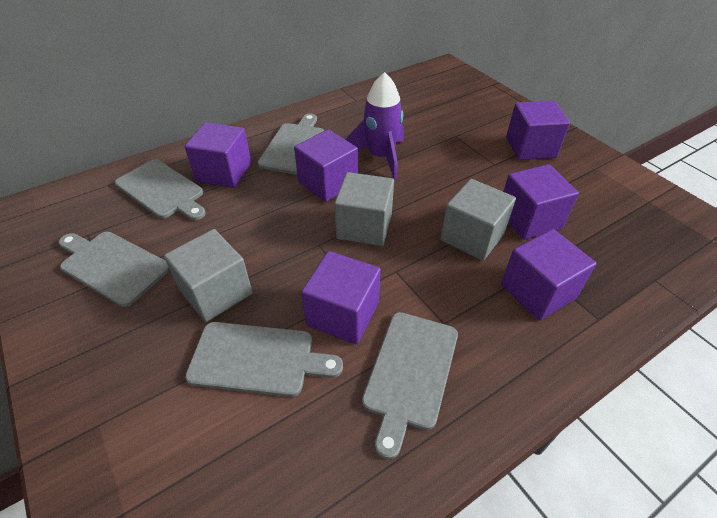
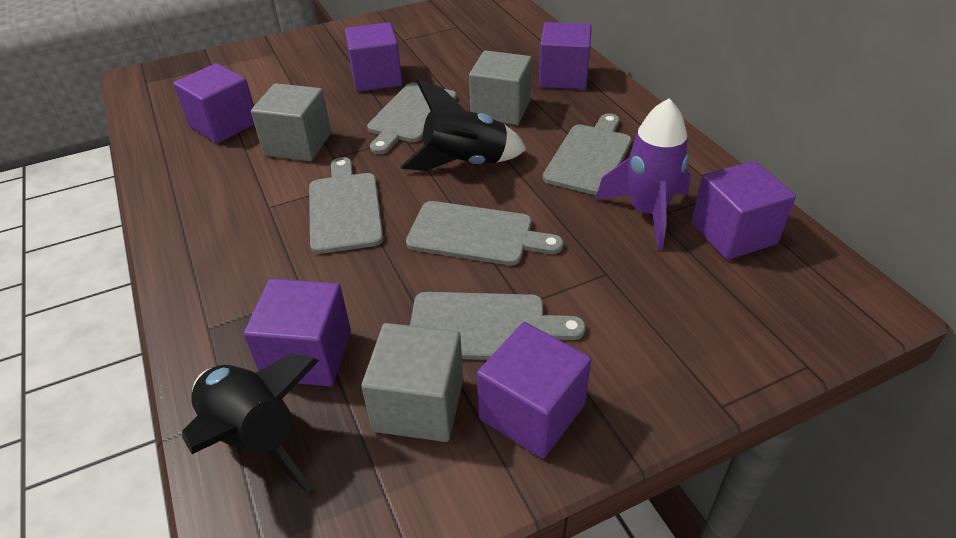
black rocket: none = 0 -> [182,353,319,493] [401,79,527,171] = 2

